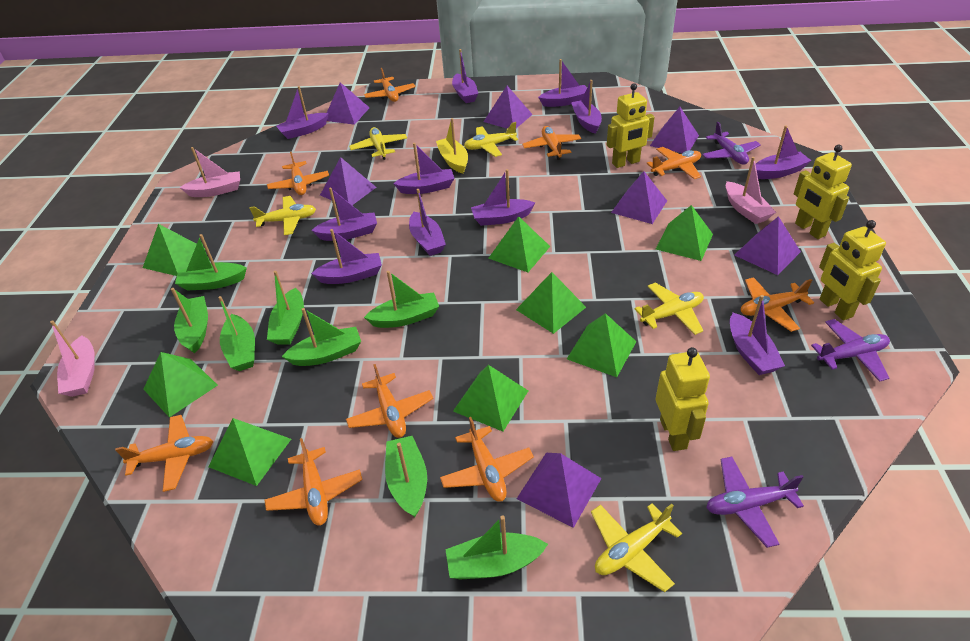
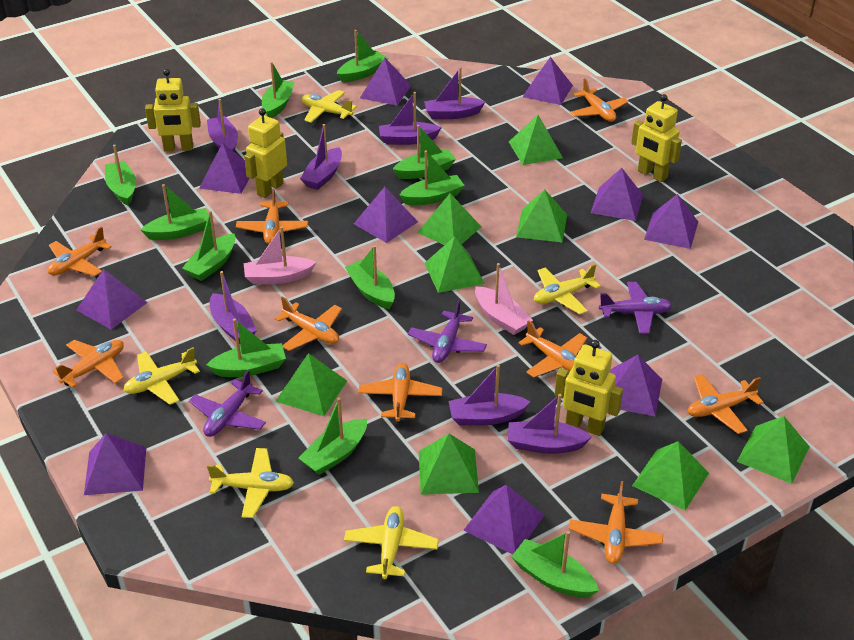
green boat: [171,288,208,354] [175,234,247,290] [218,296,255,371] [267,271,304,345] [282,308,361,366] [364,271,439,328] [385,436,427,517] [445,516,548,580] = 8 -> [105,145,136,206] [141,184,209,240] [182,211,235,281] [206,319,286,377] [262,62,295,118] [298,397,367,475] [337,30,388,82] [345,245,395,309] [393,125,456,179] [399,150,465,205] [511,531,599,598] = 11
pink boat: [50,320,95,397] [180,147,240,197] [726,157,776,224] = 3 -> [244,226,316,285] [475,263,533,335] = 2
purple boat: [276,86,329,139] [311,188,377,241] [311,229,382,284] [393,143,455,194] [409,189,446,256] [452,49,478,103] [471,169,535,226] [538,59,587,107] [571,80,602,134] [730,295,785,375] [756,125,811,179] = 11 -> [207,99,238,151] [209,271,257,344] [300,124,342,190] [379,92,442,145] [424,67,485,119] [448,365,531,426] [508,394,592,454] = 7
purple pyramid: [320,157,376,205] [327,82,370,125] [484,86,533,129] [517,453,602,528] [611,171,667,224] [650,107,699,153] [735,216,801,275] = 7 -> [77,269,148,330] [84,433,146,495] [199,142,250,194] [354,187,418,243] [360,58,411,106] [463,485,544,554] [523,57,573,105] [591,168,643,221] [610,355,662,416] [644,194,698,249] = 10
yellow boat: [436,118,468,174] = 1 -> none = 0

